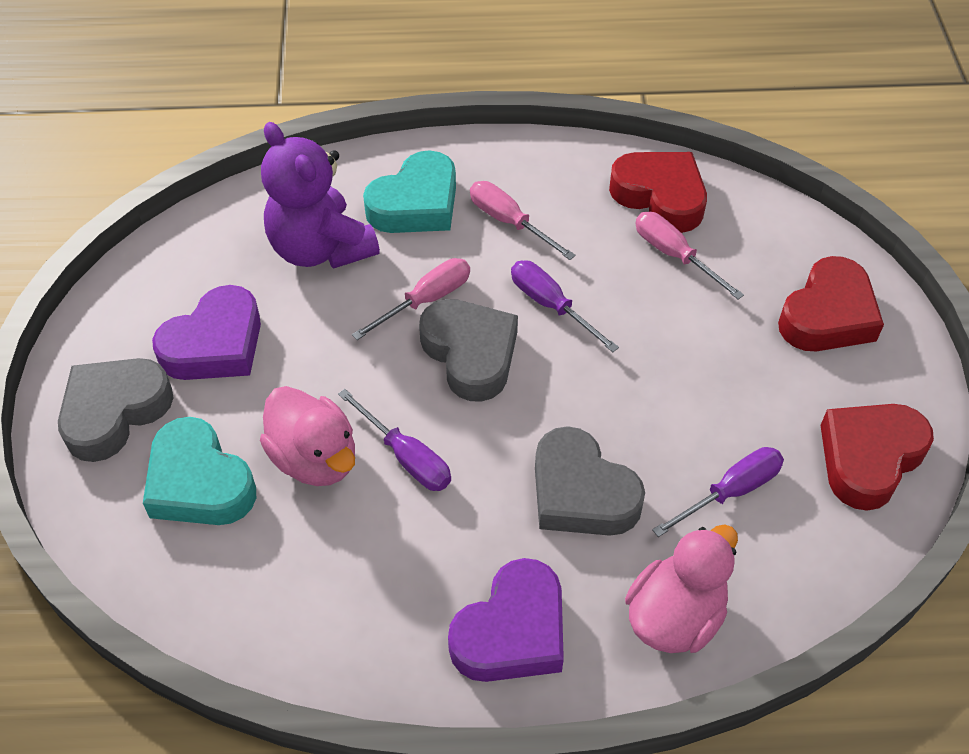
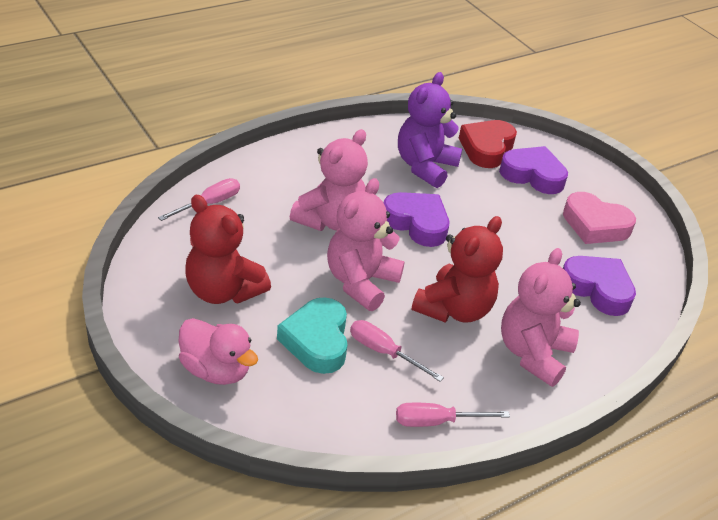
grey heart: [58,358,174,462] [419,299,518,402] [535,426,645,536] = 3 -> none = 0
pink duck: [260,386,355,486] [625,524,738,653] = 2 -> [179,318,258,385] = 1
pink heart: none = 0 -> [563,192,636,244] = 1
pink teddy bear: none = 0 -> [290,129,368,231] [327,178,405,311] [501,248,581,387] = 3
purple heart: [152,285,261,380] [448,558,564,682] = 2 -> [384,192,449,247] [499,146,568,194] [563,256,636,316] = 3
purple screwdriver: [338,389,451,491] [511,260,619,352] [652,447,784,537] = 3 -> none = 0
red heart: [609,152,707,233] [778,256,884,351] [820,404,934,511] = 3 -> [459,120,517,168] = 1
red teddy bear: none = 0 -> [185,195,271,304] [412,216,503,323] = 2
turquoise heart: [143,417,256,525] [363,150,456,233] = 2 -> [277,297,348,374] = 1

